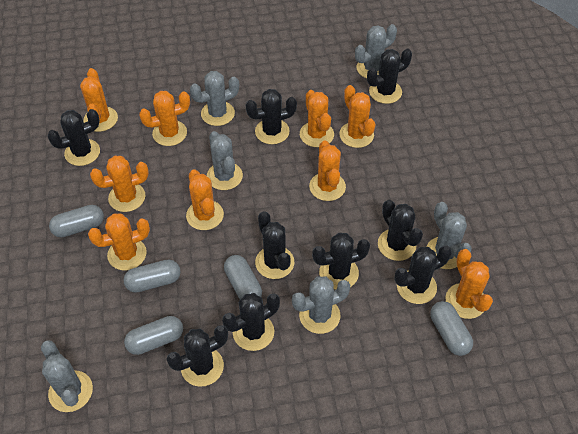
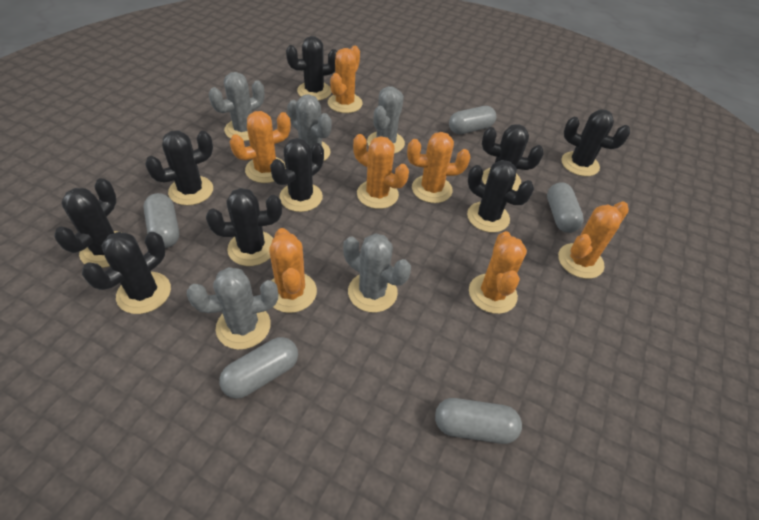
grey cactus: [41,340,93,412] [190,71,239,126] [207,131,243,190] [292,276,350,334] [355,24,397,79] [426,202,472,269] = 6 -> [187,267,278,350] [209,72,265,141] [287,94,332,161] [343,233,411,313] [367,86,405,154] = 5
orange cactus: [80,68,118,132] [88,213,150,270] [90,156,149,212] [139,91,190,146] [186,169,224,230] [300,90,334,147] [309,141,346,201] [339,85,375,148] [445,249,493,319] = 9 -> [230,111,291,183] [269,228,317,313] [328,46,363,113] [353,134,409,209] [407,132,470,203] [469,231,527,314] [558,202,629,279] = 7

